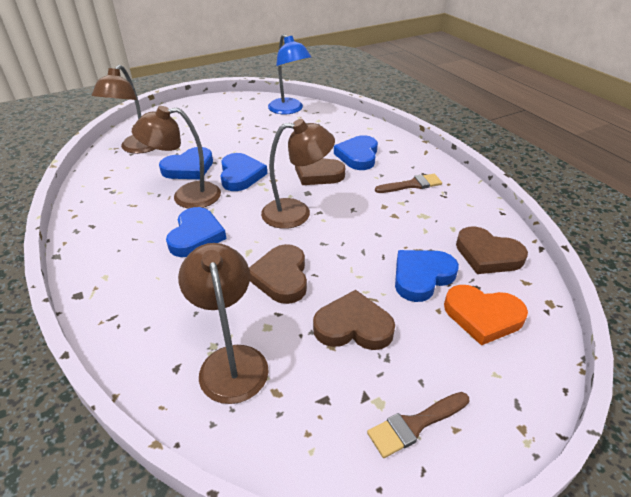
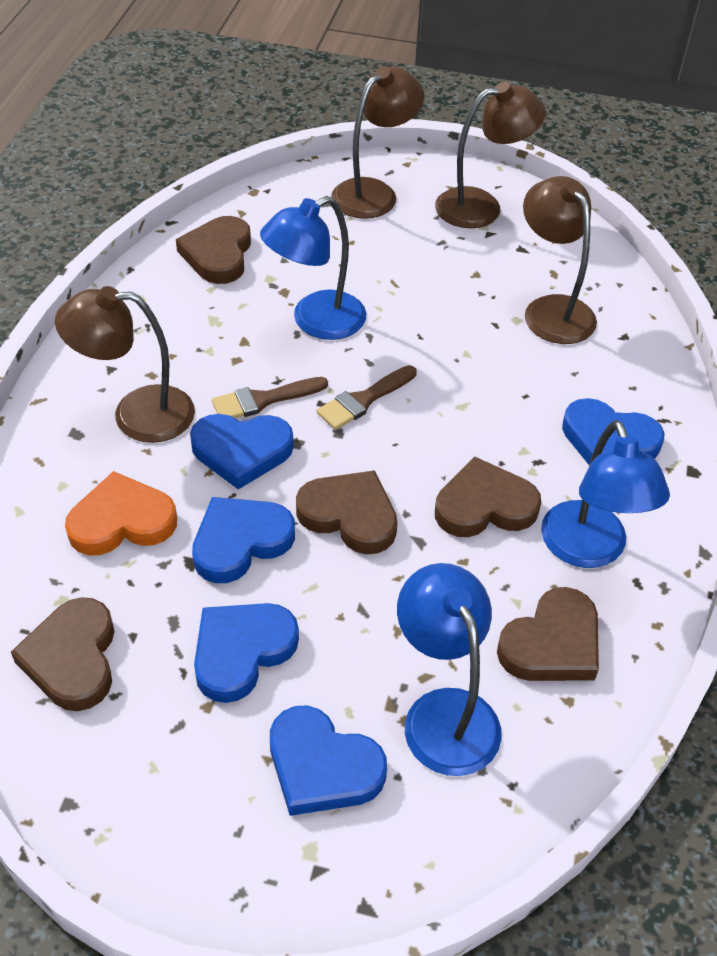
blue lamp: [268,34,312,115] = 1 -> [260,196,367,340] [397,563,502,776] [541,420,670,568] = 3
brown heart: [249,244,307,304] [295,158,345,185] [313,290,395,350] [456,227,528,274] = 4 -> [11,597,115,711] [176,216,251,284] [296,470,398,554] [435,456,541,537] [497,587,599,681] = 5

